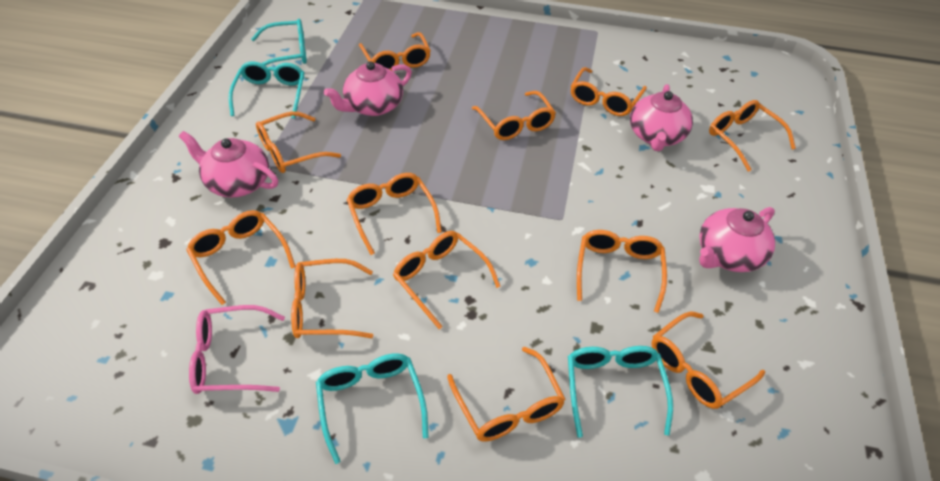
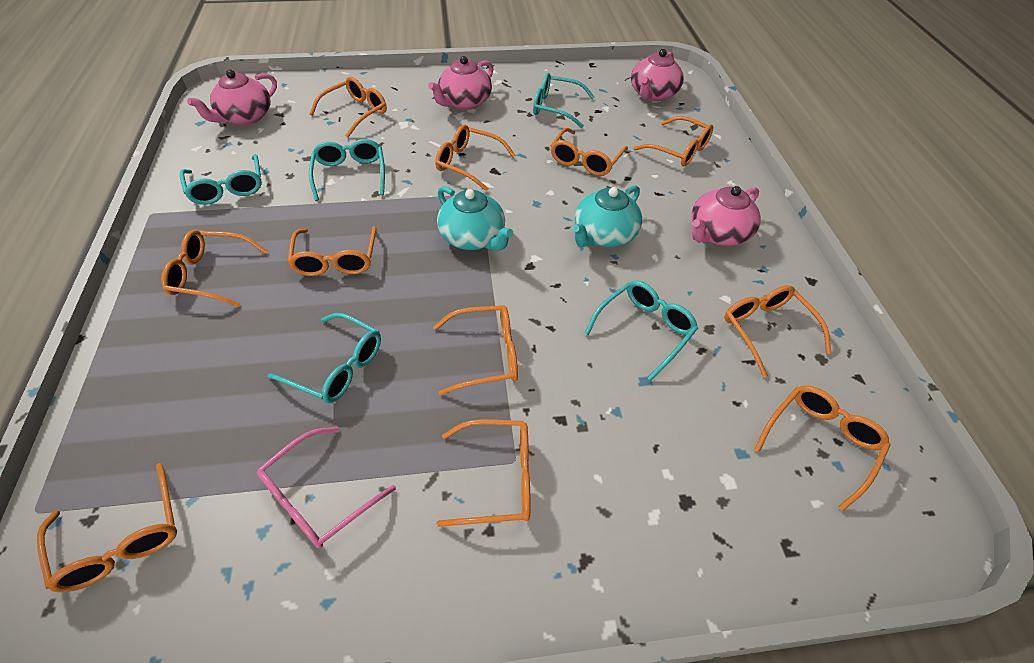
orange glasses: [186,210,296,305] [256,112,341,173] [291,259,373,338] [347,173,442,255] [359,32,431,71] [393,231,501,329] [447,346,565,441] [472,91,556,140] [571,67,647,116] [577,230,667,313] [651,311,765,409] [709,100,796,172] = 12 -> [37,463,177,593] [161,230,268,307] [288,226,376,276] [310,77,387,138] [433,305,518,395] [435,125,516,191] [436,419,531,527] [551,128,628,176] [634,116,713,167] [724,285,831,378] [754,386,891,511] = 11
turquoise glasses: [228,61,305,119] [251,19,307,65] [316,353,429,464] [568,346,673,438] = 4 -> [180,154,262,205] [268,313,381,403] [309,139,385,201] [533,73,595,128] [584,280,698,381] = 5
turquoise teapot: none = 0 -> [437,186,513,251] [572,185,642,247] = 2

